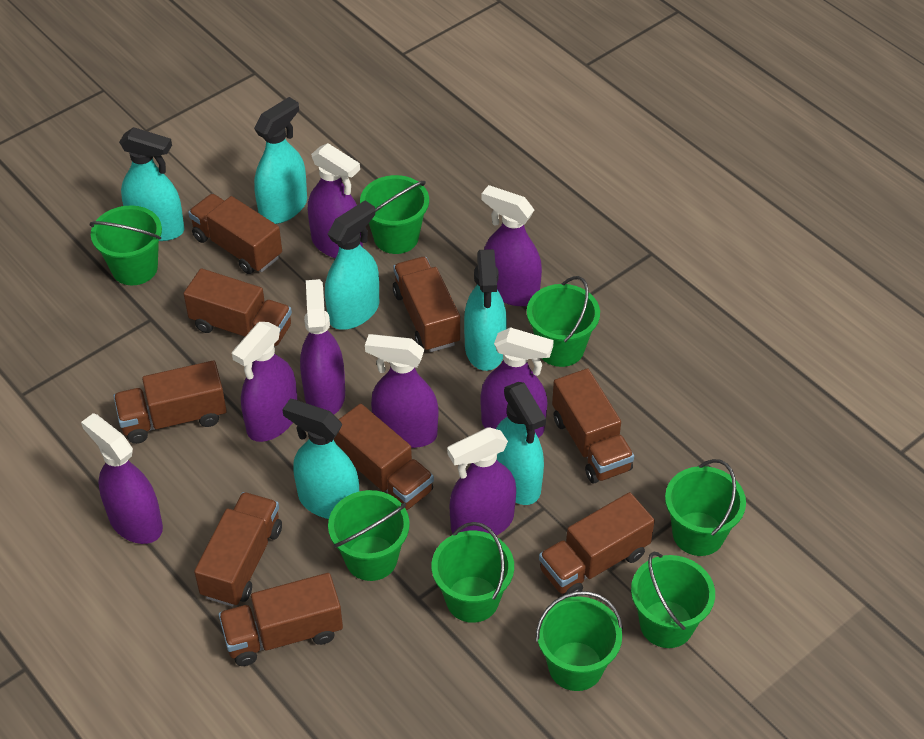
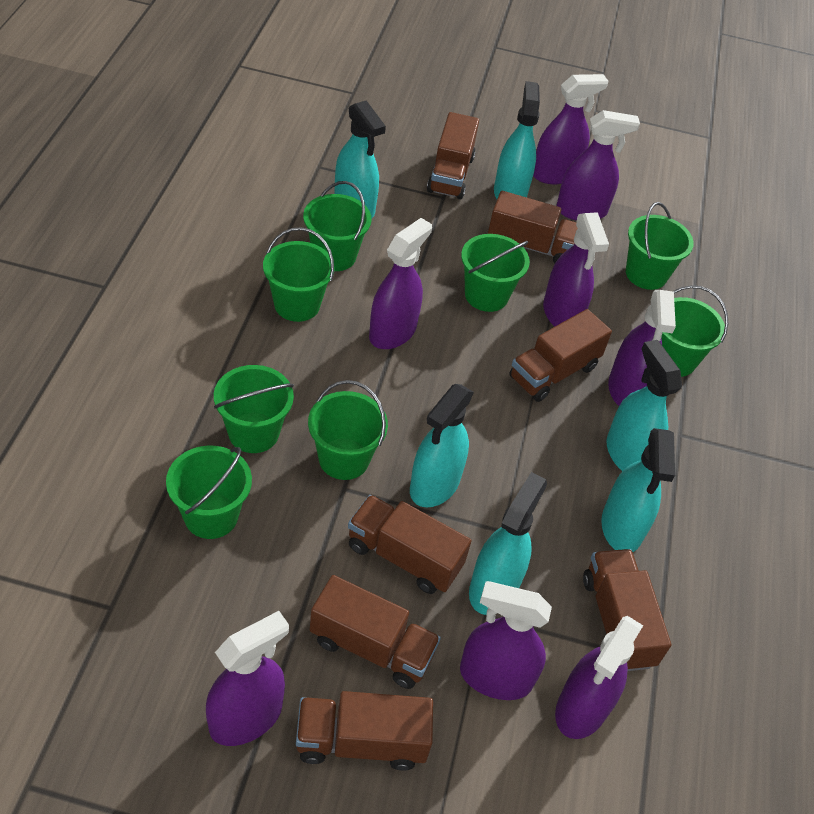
brown truck: [113,361,227,444] [184,268,292,347] [188,194,282,274] [194,492,282,607] [219,573,343,666] [334,404,434,510] [393,257,460,352] [539,492,655,597] [552,368,634,483] = 9 -> [296,691,433,771] [310,575,441,689] [348,495,471,594] [427,112,479,199] [488,191,578,264] [509,309,612,402] [583,549,671,671] = 7

